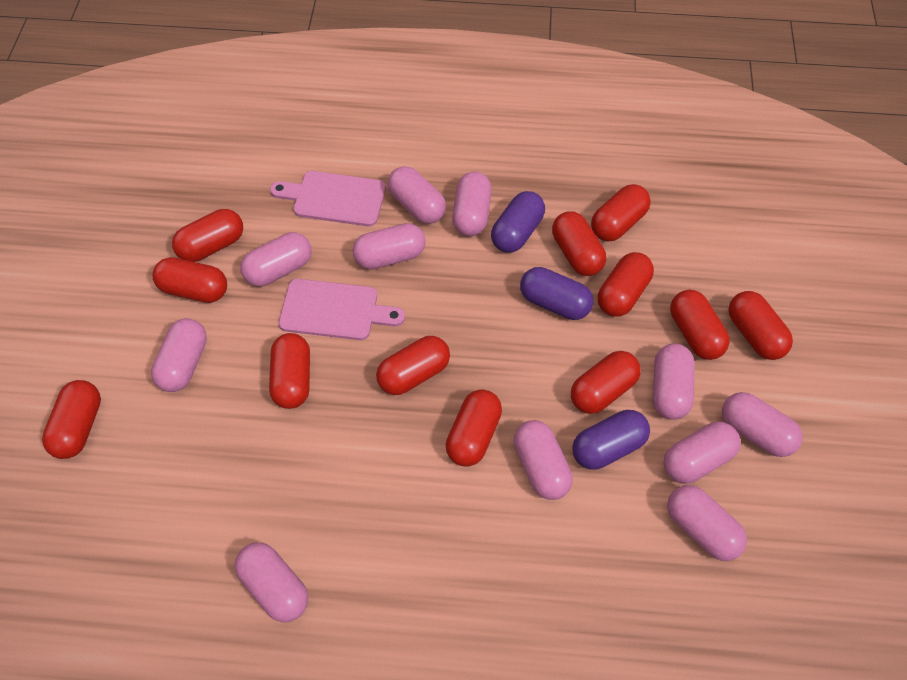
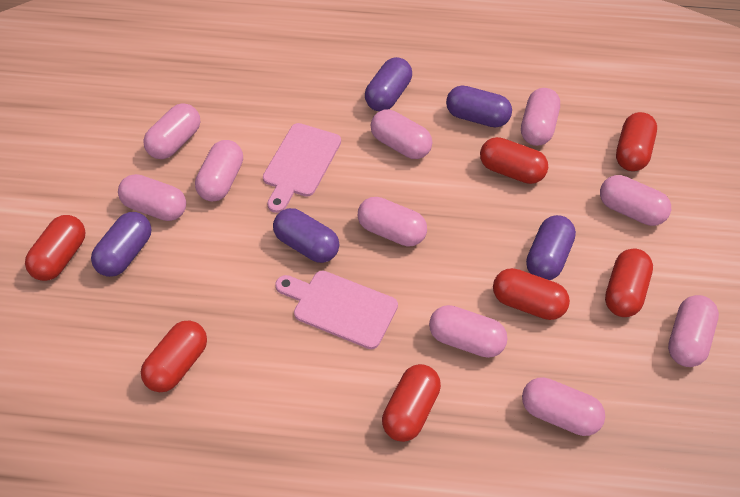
pink capsule: [151,318,207,392] [235,543,308,622] [240,232,312,287] [352,223,426,270] [388,166,446,224] [452,172,492,236] [513,420,573,500] [653,344,695,420] [664,422,741,484] [667,485,747,561] [722,392,803,457] = 11 -> [118,174,186,221] [143,103,200,159] [195,140,243,202] [358,197,427,247] [370,109,432,159] [429,305,508,358] [521,88,560,146] [522,377,605,436] [600,175,671,226] [668,295,719,367] = 10
purple capsule: [491,191,545,253] [520,267,593,320] [572,410,650,470] = 3 -> [91,212,151,277] [273,208,339,263] [365,57,412,111] [446,85,512,127] [526,215,576,280] = 5
red capsule: [42,380,101,459] [153,257,227,303] [172,209,243,262] [269,333,310,409] [376,336,450,395] [446,389,502,467] [552,211,606,276] [571,351,641,414] [591,184,651,241] [598,252,654,317] [670,290,730,360] [728,291,793,360] = 12 -> [25,215,86,281] [141,320,207,392] [382,364,441,442] [480,137,548,184] [493,268,570,320] [605,249,653,317] [616,112,657,171] = 7

